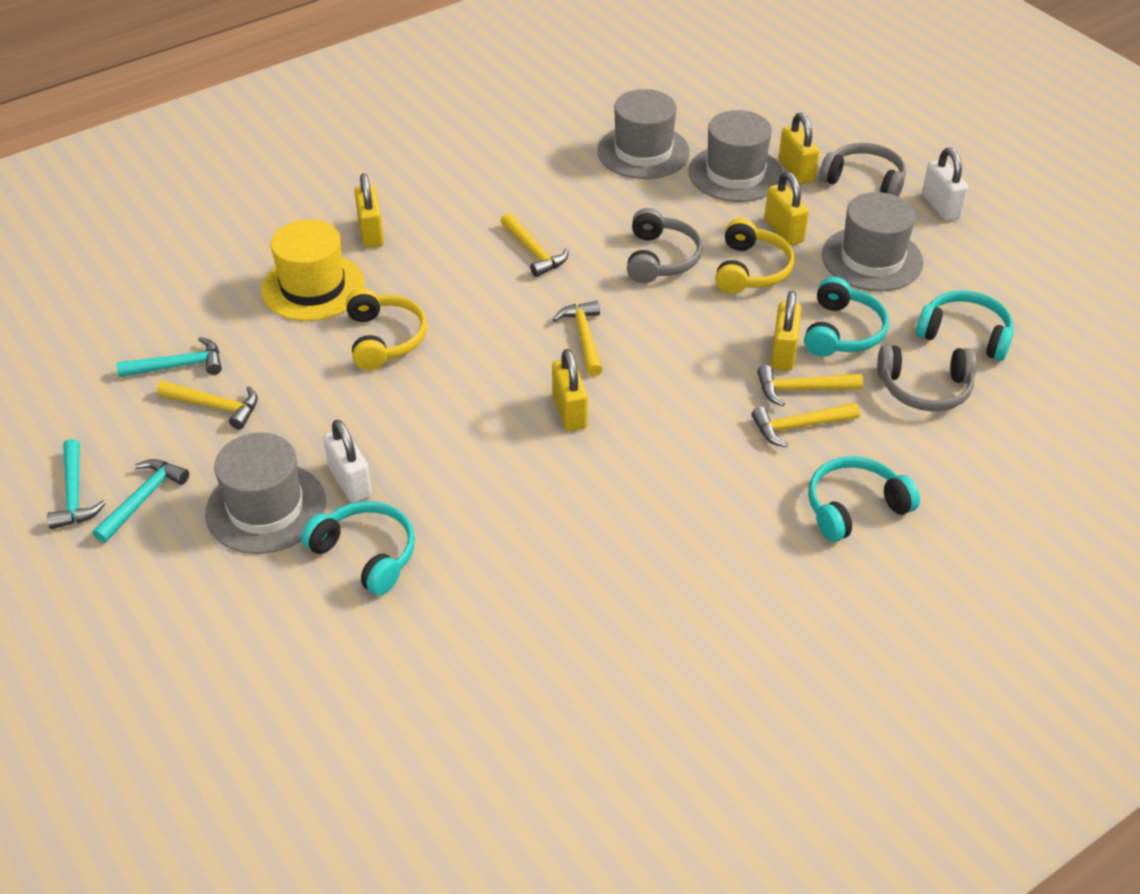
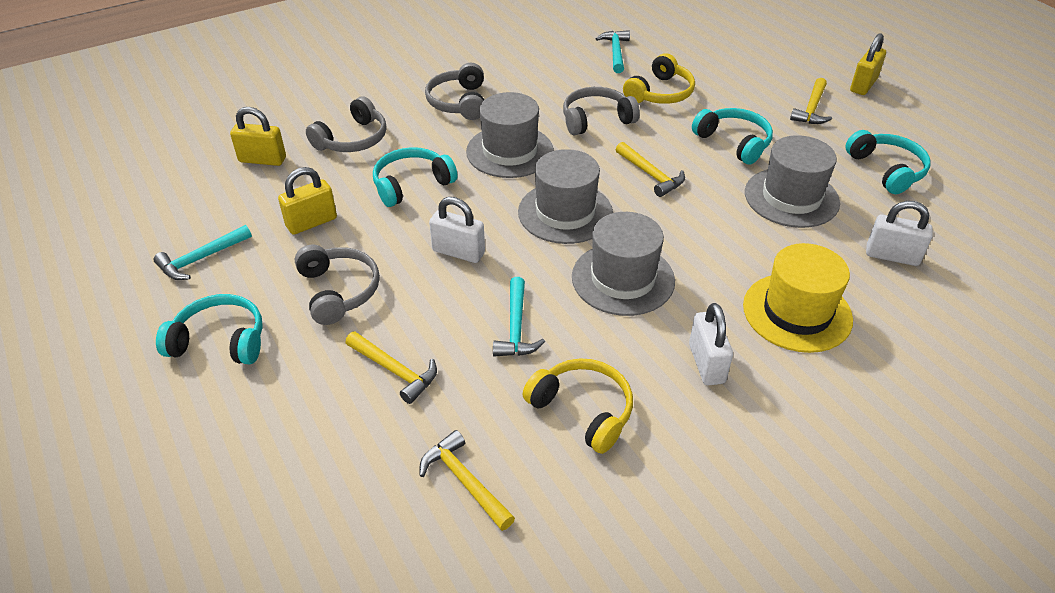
grey headphones: [627,208,703,283] [819,143,906,197] [877,345,976,411] = 3 -> [295,245,380,325] [306,97,387,152] [425,63,484,120] [563,87,640,135] = 4
white padlock: [323,420,372,503] [922,148,968,221] = 2 -> [429,197,485,263] [689,303,733,385] [866,201,933,266] = 3
yellow hammer: [157,381,258,430] [501,213,569,277] [553,301,603,376] [751,403,860,447] [757,365,863,406] = 5 -> [345,331,437,404] [419,430,515,531] [616,142,685,197] [790,78,832,124] = 4
yellow padlock: [354,173,384,248] [552,349,588,431] [765,172,809,246] [771,291,801,371] [779,113,820,184] = 5 -> [230,107,286,166] [278,167,337,235] [850,33,886,95] = 3

